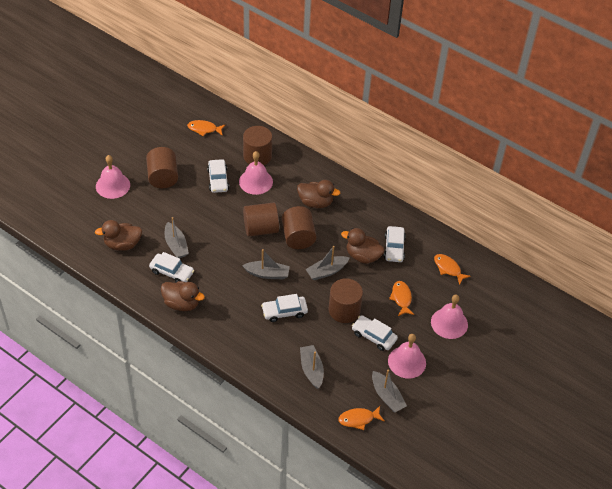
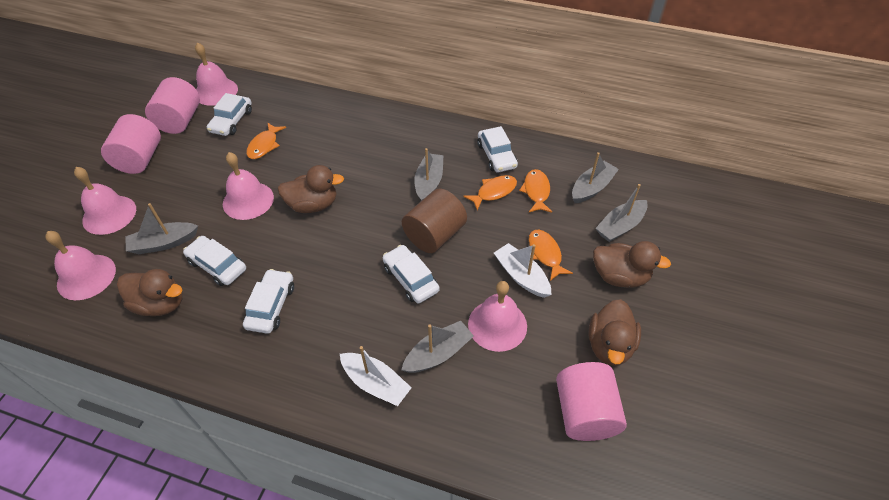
brown cylinder: [146,147,178,188] [243,126,272,165] [243,202,279,237] [282,206,317,249] [329,278,363,323] = 5 -> [402,189,467,253] = 1
pink bell: [96,155,130,199] [239,151,273,195] [388,334,426,379] [431,295,468,339] = 4 -> [45,231,116,300] [74,167,136,235] [195,42,238,106] [223,152,274,220] [468,281,527,352] = 5
pink cylinder: none = 0 -> [101,114,161,174] [145,77,200,134] [556,362,627,441] = 3
white boat: none = 0 -> [340,346,412,406] [494,243,551,298] = 2

